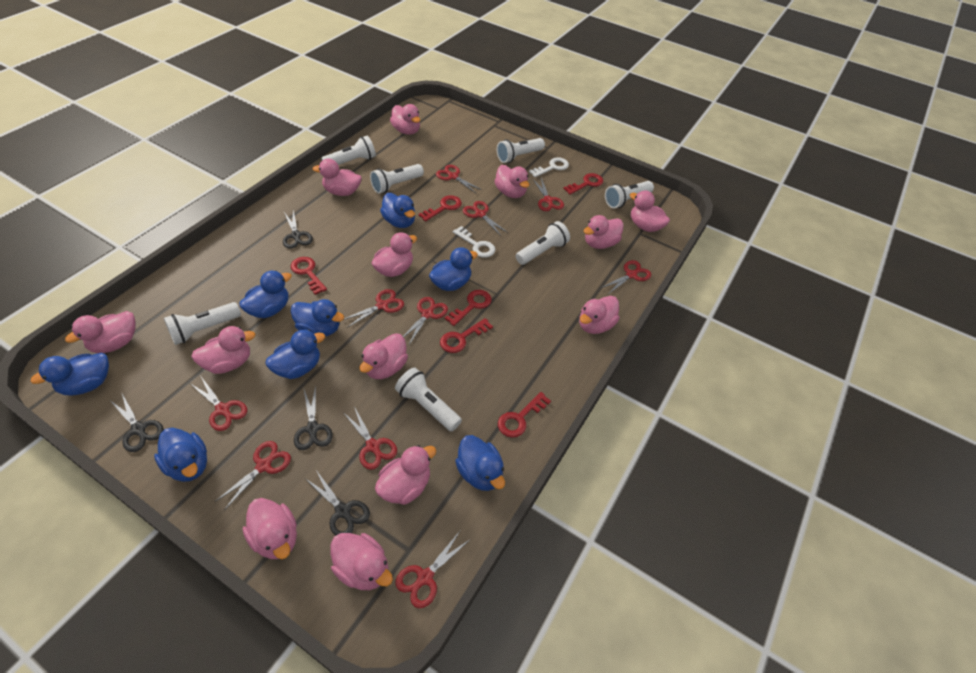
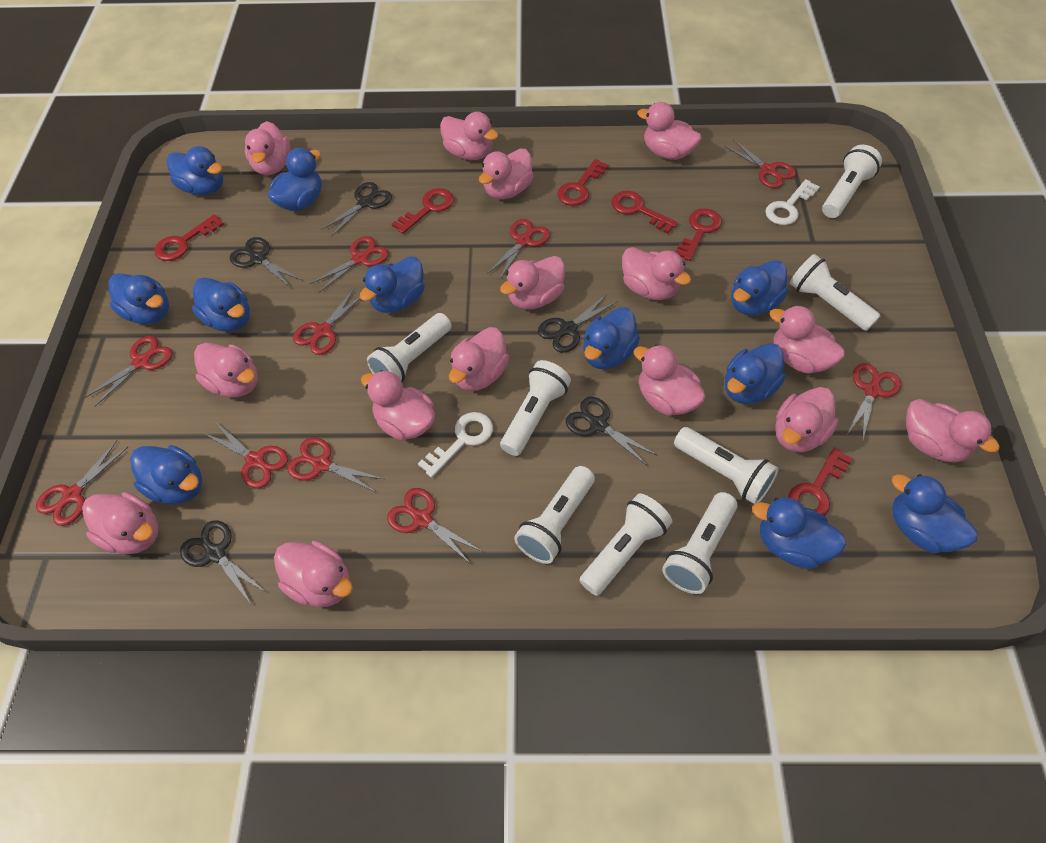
black scissors: [111,394,164,452] [283,210,313,249] [294,386,333,450] [306,470,370,536] = 4 -> [180,520,267,604] [230,237,303,288] [321,182,392,237] [538,293,618,353] [565,397,657,466] = 5
blue duck: [30,353,109,395] [154,428,207,482] [239,270,292,318] [266,330,325,379] [290,299,344,336] [380,193,415,228] [429,247,478,291] [455,435,505,491] = 8 -> [108,273,169,324] [130,445,203,505] [167,146,223,195] [192,277,250,332] [268,148,322,211] [360,256,425,313] [583,307,640,369] [725,343,786,404] [731,260,788,316] [752,498,846,569] [892,474,977,553] = 11
pink duck: [65,311,136,353] [191,326,255,374] [243,498,297,559] [313,159,361,196] [330,533,393,590] [359,333,408,379] [371,232,417,277] [375,445,436,505] [390,104,420,135] [495,165,530,198] [579,296,620,334] [584,215,624,249] [630,190,670,232] = 13 -> [82,492,159,554] [194,343,258,398] [245,121,291,175] [274,541,353,607] [361,370,435,440] [440,112,498,160] [449,327,509,391] [479,149,534,199] [500,256,565,310] [622,247,691,300] [634,345,706,416] [637,102,701,160] [770,305,845,374] [775,387,839,452] [906,399,1000,463] = 15
white flashlight: [164,302,241,345] [321,136,376,165] [370,164,424,194] [395,367,462,432] [497,138,545,163] [516,221,570,265] [605,181,654,208] = 7 -> [367,313,452,382] [500,360,571,456] [514,466,595,564] [579,494,672,596] [662,492,738,594] [674,427,779,504] [790,254,880,331] [822,145,882,218] = 8

